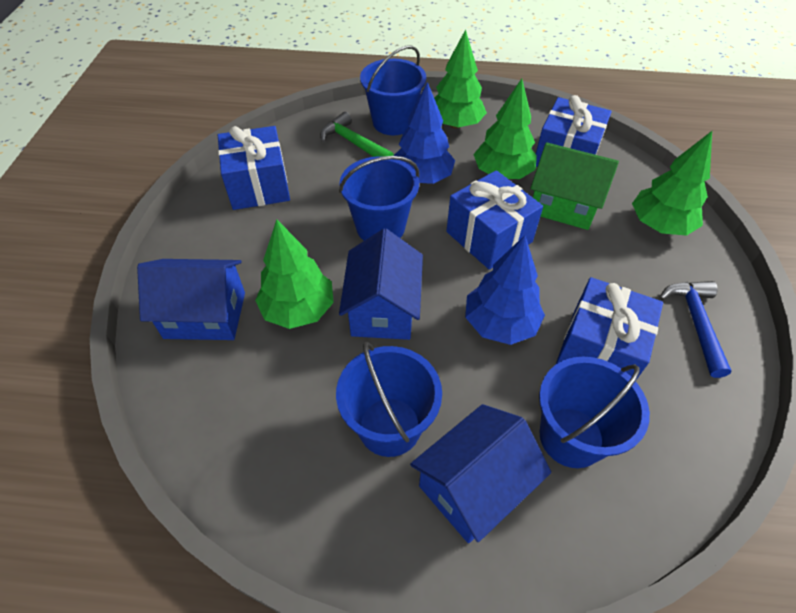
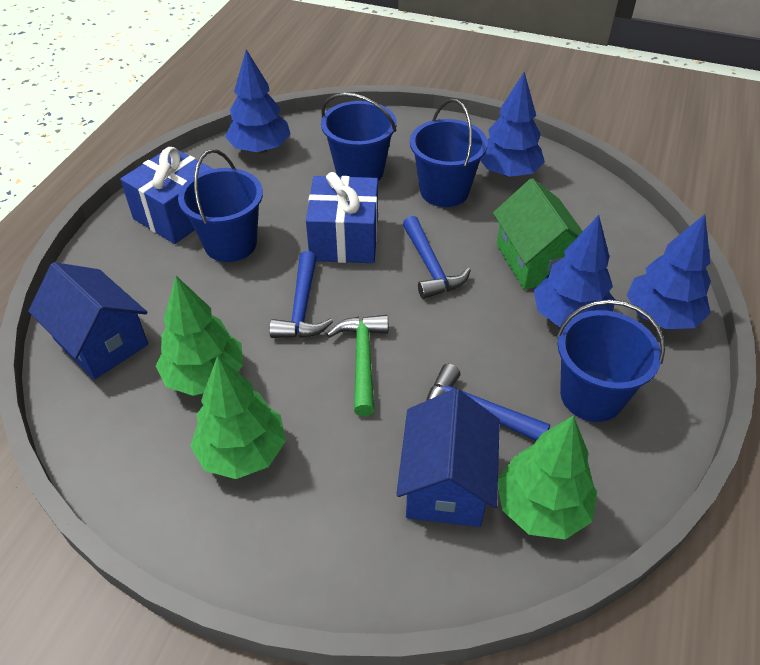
blue gift: [218,126,290,210] [446,170,543,270] [536,95,612,167] [556,277,663,380] = 4 -> [120,147,213,244] [306,172,378,263] = 2
blue hammer: [659,281,732,378] = 1 -> [269,251,333,338] [403,216,471,299] [426,364,550,441] = 3
blue house: [137,259,245,340] [339,229,423,340] [410,404,551,543] = 3 -> [28,262,148,380] [396,389,500,527] = 2
blue tree: [394,82,455,184] [465,235,545,345] = 2 -> [225,49,291,153] [480,72,545,177] [534,215,615,327] [627,214,711,329] = 4
green tree: [255,219,334,329] [434,29,487,129] [473,79,537,179] [632,131,712,236] = 4 -> [156,276,243,396] [190,356,286,479] [498,415,597,539] = 3

